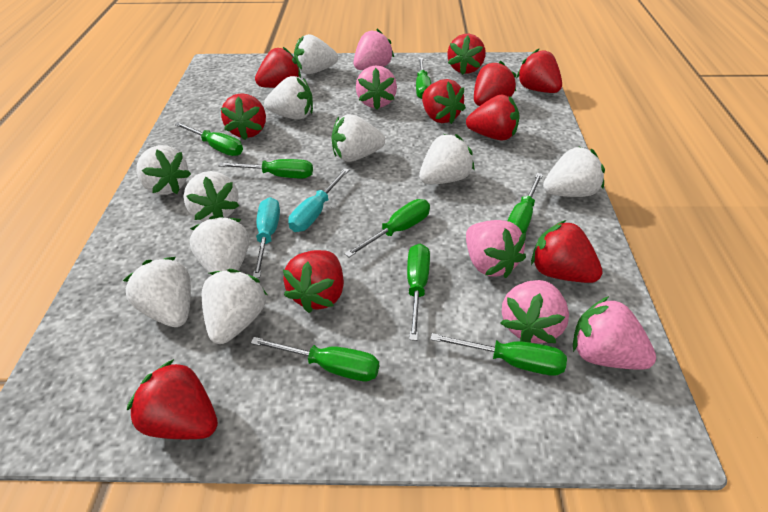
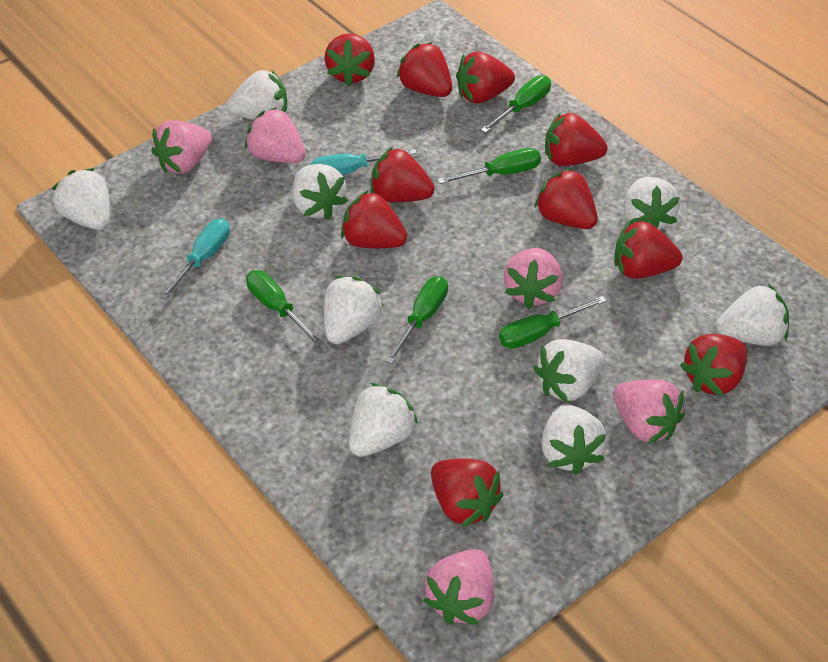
green screwdriver: [175,122,243,156] [218,159,313,178] [251,337,379,381] [345,199,430,257] [407,244,430,341] [416,58,431,99] [430,333,567,376] [508,173,543,233] = 8 -> [246,270,324,347] [385,276,448,364] [438,148,541,184] [481,76,551,133] [499,296,607,349] = 5
white strawberry: [123,257,191,327] [137,145,191,195] [183,171,239,222] [190,216,249,276] [202,269,267,344] [264,76,313,120] [294,34,338,74] [332,114,385,162] [419,134,475,184] [543,147,605,197] = 10 -> [52,168,110,230] [227,69,287,120] [292,164,348,220] [324,276,384,344] [349,383,418,457] [534,339,604,403] [541,404,607,475] [623,177,680,230] [716,284,789,346] = 9

